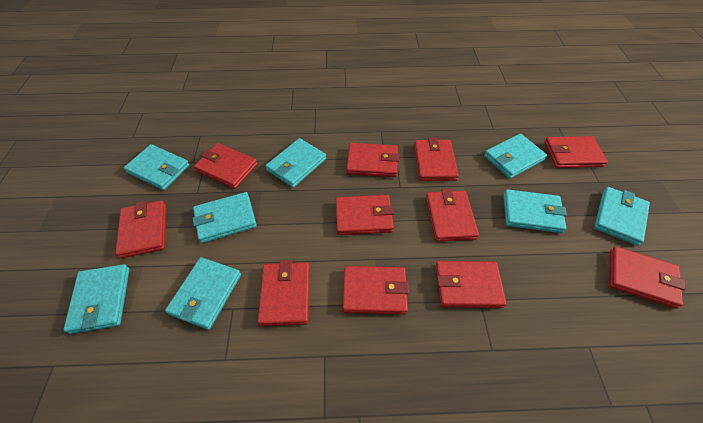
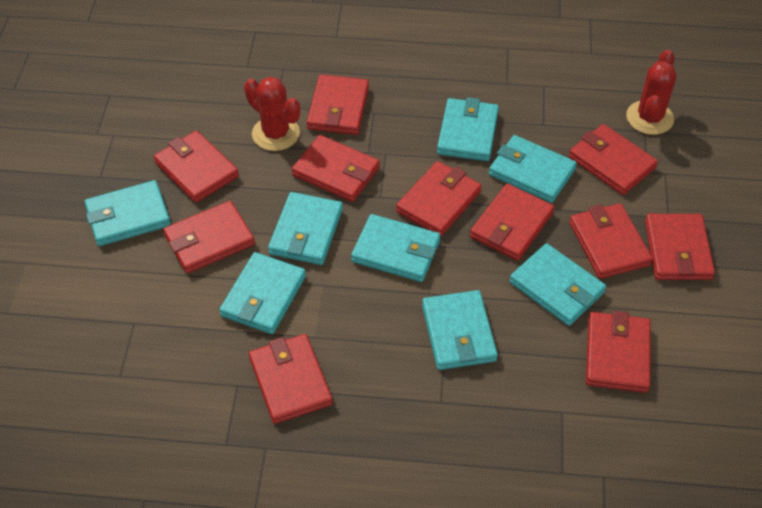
red cactus: none = 0 -> [244,77,300,151] [626,50,676,135] = 2

